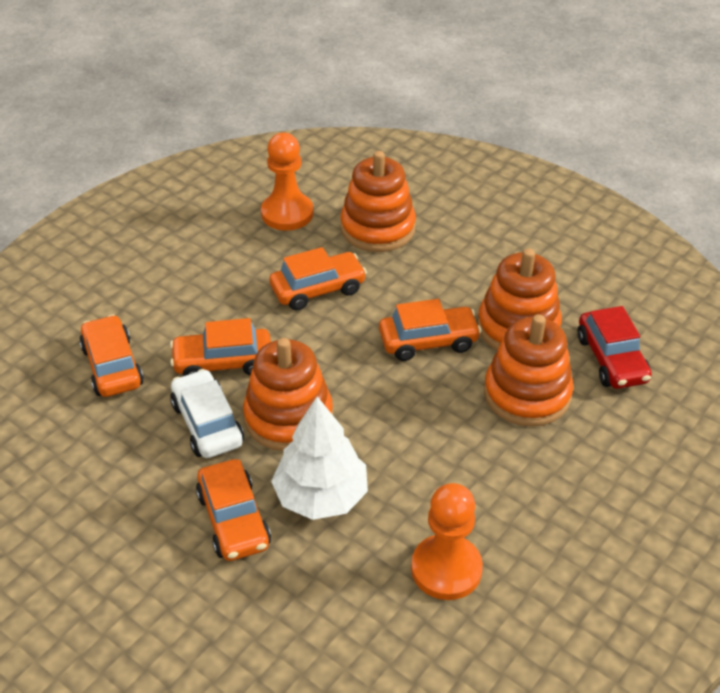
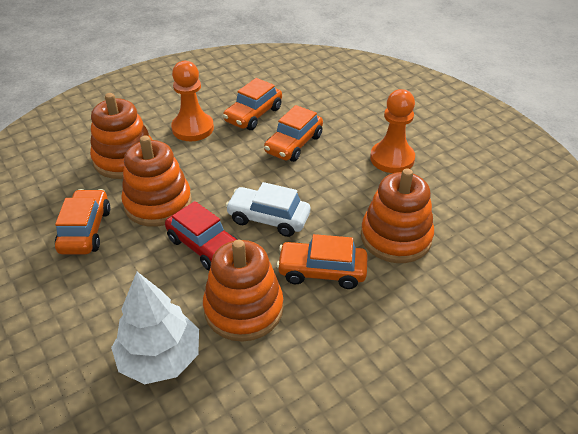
orange car: [79,315,144,397] [170,318,271,376] [196,459,271,561] [269,247,367,311] [379,299,482,361] = 5 -> [55,189,110,254] [223,78,282,130] [264,105,323,162] [276,234,368,289] = 4

